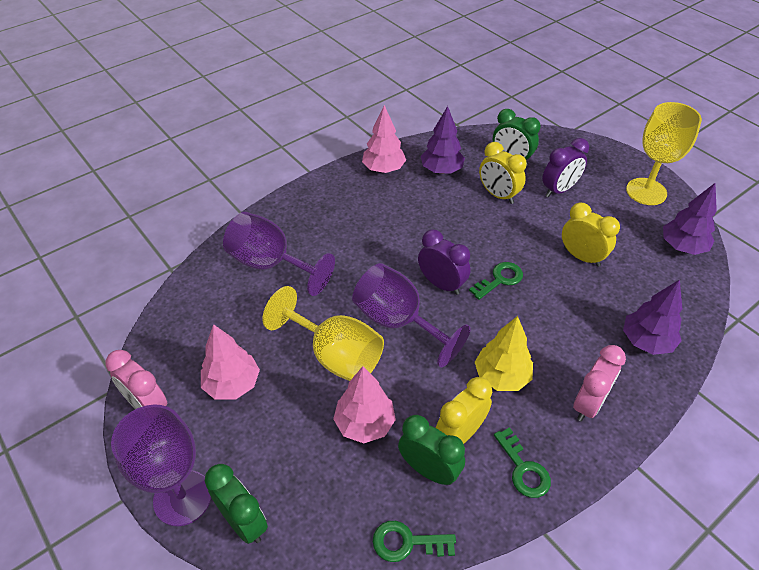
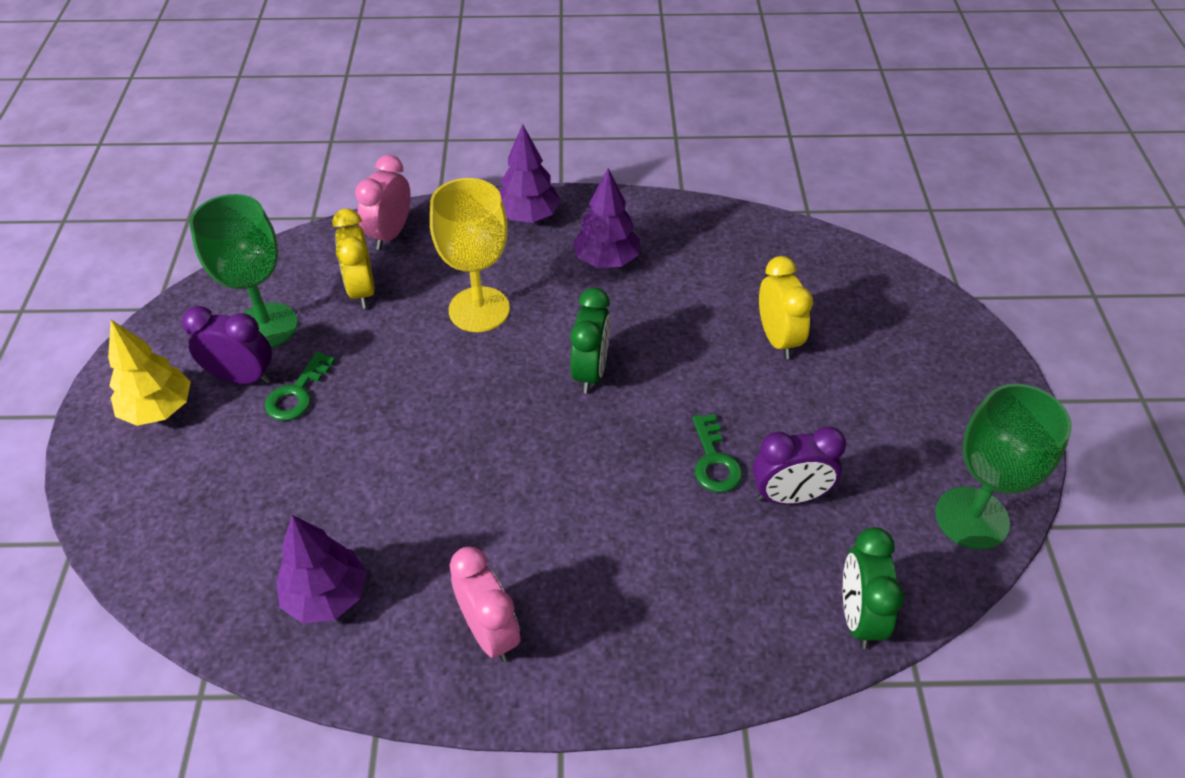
green clock: [205,464,268,544] [398,415,465,485] [493,109,541,166] = 3 -> [570,288,610,393] [843,527,904,649] = 2
green goblet: none = 0 -> [190,194,298,348] [935,384,1072,550] = 2
green key: [373,521,456,562] [469,262,523,300] [494,427,551,498] = 3 -> [265,352,335,421] [692,414,742,493] = 2
pink tree: [201,324,260,400] [333,366,396,443] [362,105,406,173] = 3 -> none = 0
purple goblet: [111,404,211,526] [223,212,335,296] [352,263,471,367] = 3 -> none = 0
yellow clock: [436,377,492,444] [479,142,527,204] [562,203,620,267] = 3 -> [332,209,375,309] [759,256,813,359] = 2
yellow goblet: [262,286,384,381] [626,102,702,205] = 2 -> [430,178,510,332] = 1

